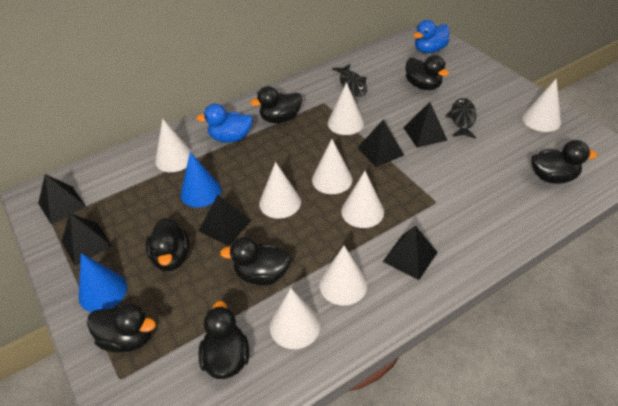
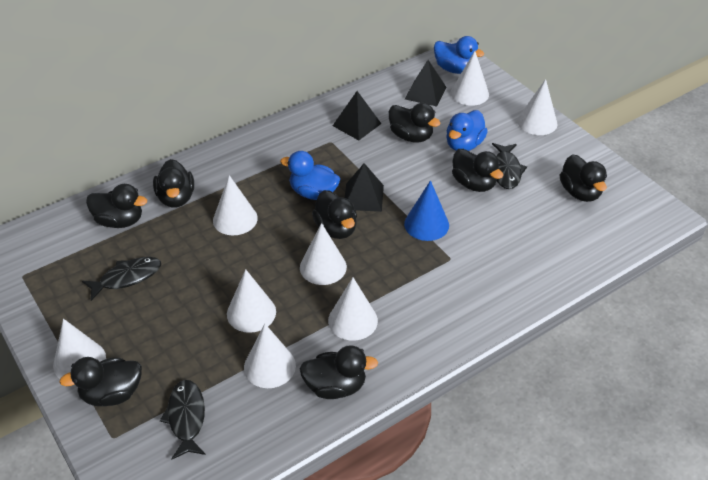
black duck: [87,304,156,352] [146,218,190,271] [198,301,249,379] [220,237,291,286] [250,86,302,123] [406,55,449,90] [531,140,598,184] = 7 -> [59,357,142,406] [86,184,147,228] [153,159,194,208] [300,345,378,399] [312,190,357,239] [389,103,440,143] [452,149,503,192] [560,154,607,202] = 8
black fish: [332,64,367,97] [445,98,477,139] = 2 -> [82,257,161,301] [160,380,206,460] [492,143,527,189] = 3
black pyramid: [38,174,86,224] [61,213,112,266] [199,195,252,246] [357,120,404,167] [383,226,438,280] [403,102,447,148] = 6 -> [333,91,381,140] [345,163,384,212] [405,60,446,107] = 3
blue cone: [79,253,127,312] [181,152,221,208] = 2 -> [404,180,449,241] = 1
blue duck: [196,104,253,143] [413,20,449,53] = 2 -> [280,151,340,200] [434,36,484,74] [446,110,488,151] = 3

